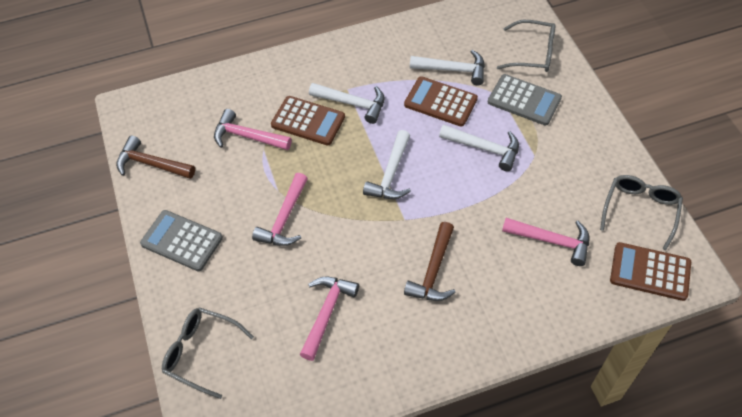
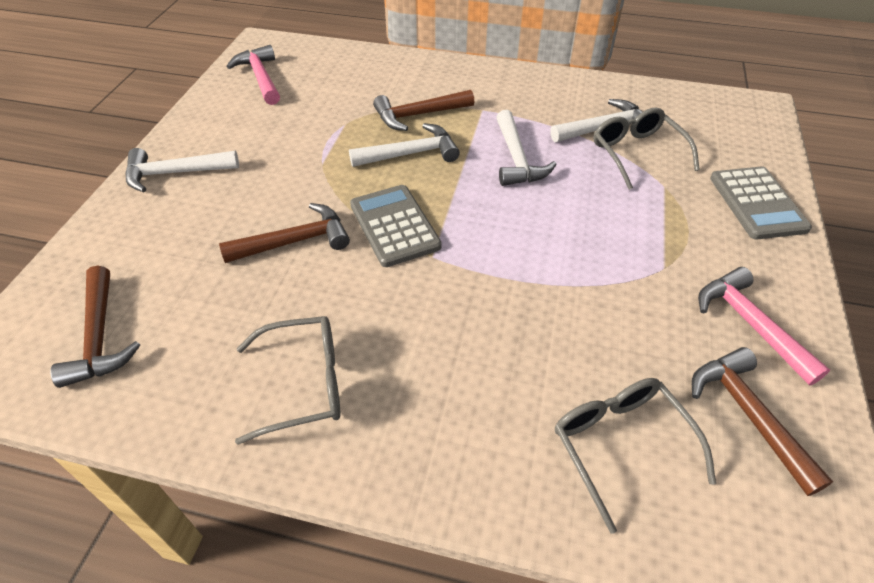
brown calculator: [271,96,345,146] [404,76,478,127] [610,242,691,301] = 3 -> none = 0
brown hammer: [116,136,195,179] [404,222,456,301] = 2 -> [50,266,140,388] [219,203,350,263] [373,90,474,131] [692,347,833,496] = 4
pink hammer: [214,109,292,150] [252,173,308,246] [299,276,359,361] [502,218,589,266] = 4 -> [226,45,280,105] [698,267,830,385] = 2

